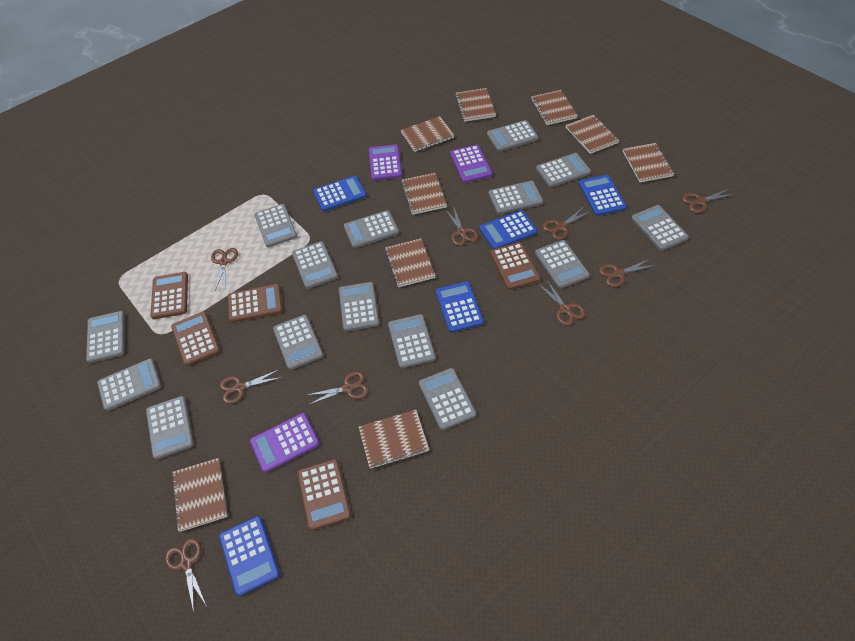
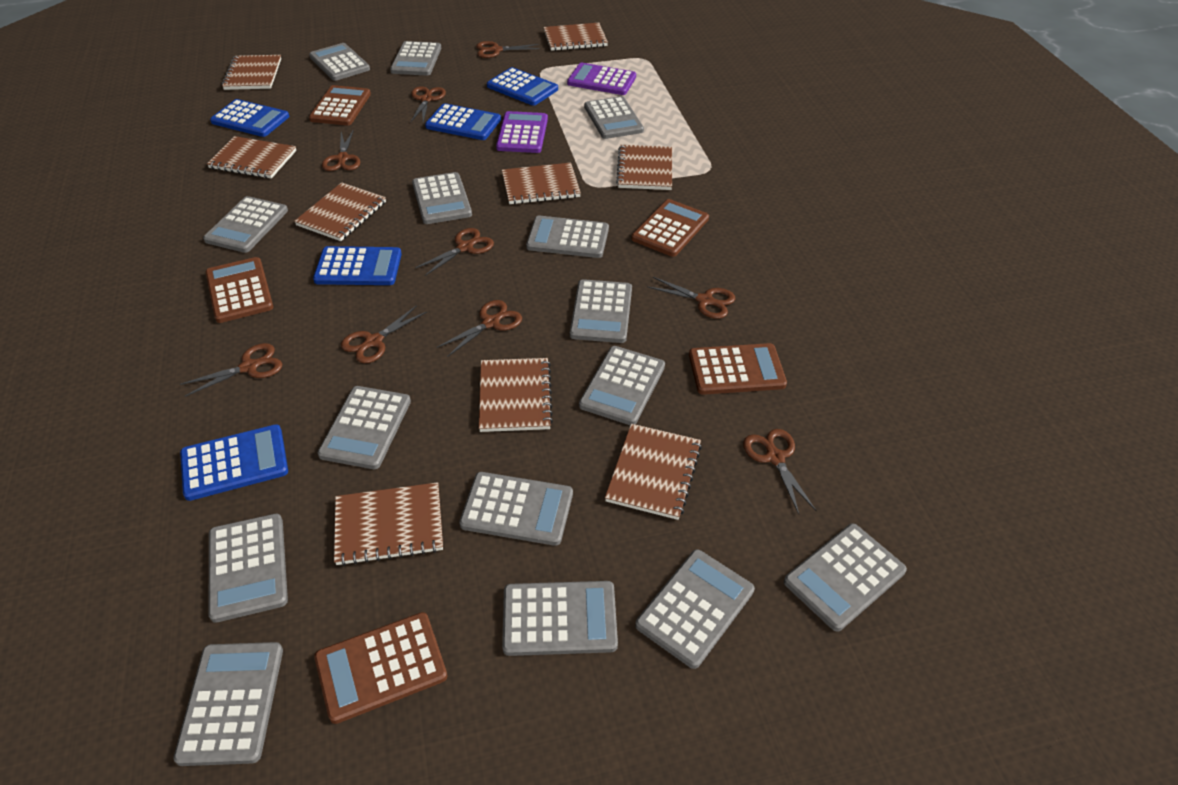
purple calculator: [250,413,320,473] [369,144,402,181] [450,145,492,183] = 3 -> [496,111,548,153] [567,63,636,95] = 2

